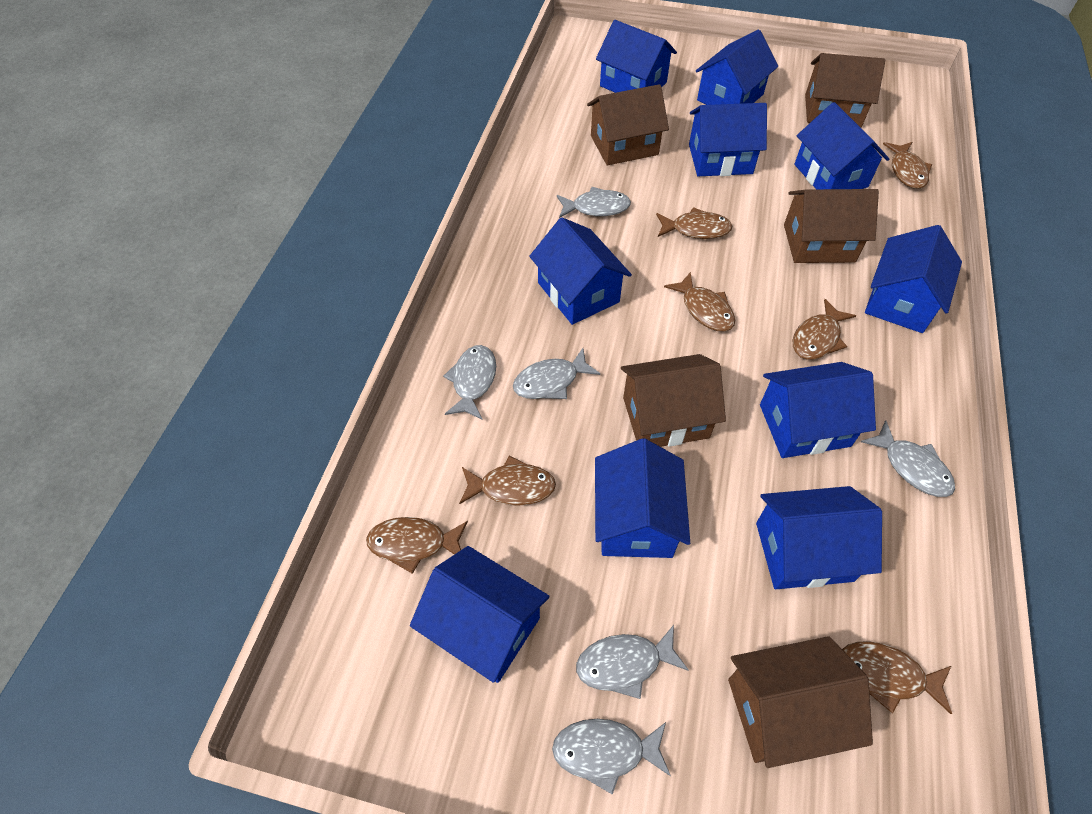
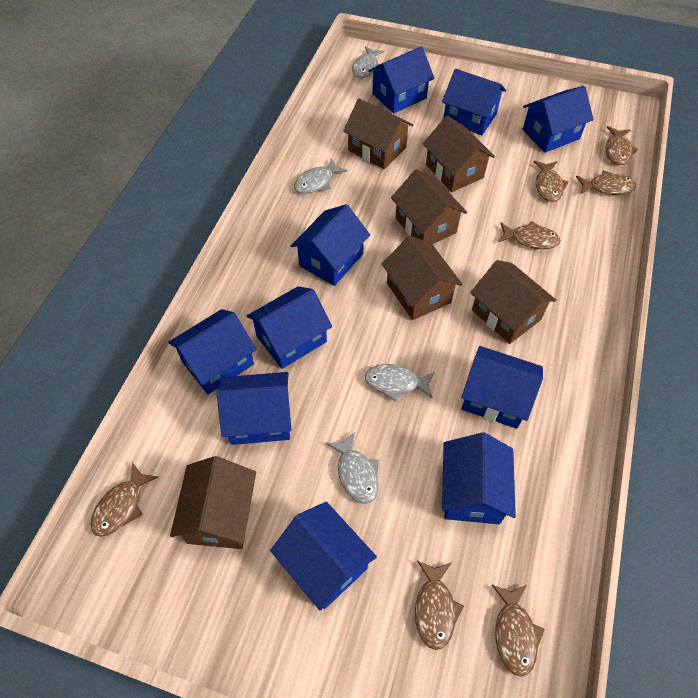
brown house: [587,84,669,165] [621,354,726,447] [728,636,873,768] [784,189,879,263] [805,53,885,128] = 5 -> [170,456,256,549] [343,99,413,169] [382,236,463,320] [391,169,467,244] [423,116,495,192] [470,260,556,344] = 6
grey fish: [443,345,496,420] [513,348,600,399] [552,719,671,795] [557,187,631,218] [576,625,689,699] [861,420,955,497] = 6 -> [294,158,347,194] [326,432,379,504] [352,46,384,78] [364,364,435,402] = 4

